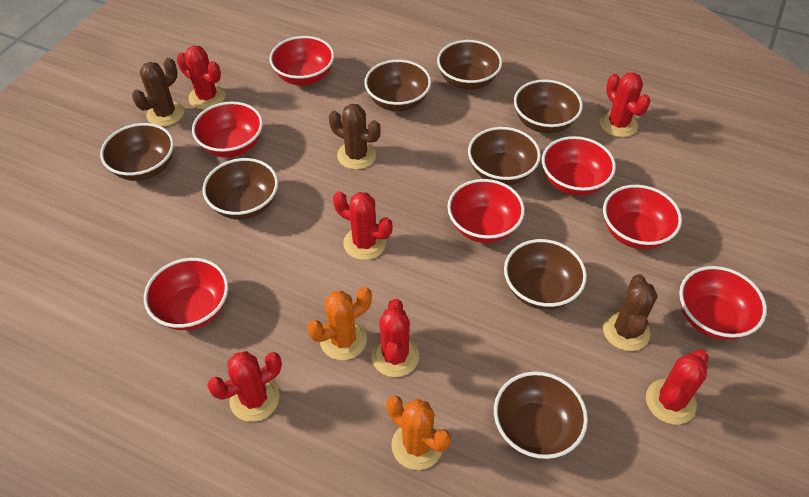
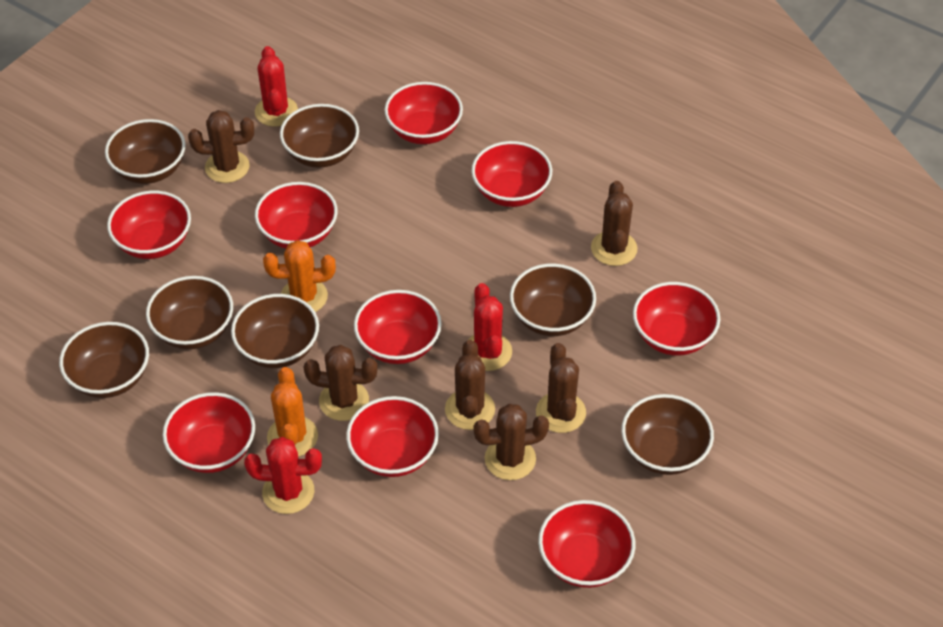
brown bowl: [100,123,174,181] [203,158,278,220] [364,60,431,111] [437,40,502,90] [468,127,541,185] [494,371,588,459] [504,239,587,310] [514,79,583,133] = 8 -> [59,322,149,398] [105,119,186,184] [146,276,233,349] [231,294,319,368] [280,104,359,168] [510,264,596,336] [621,394,714,475] = 7
brown cactus: [132,58,184,126] [329,104,381,170] [603,274,658,351] = 3 -> [188,110,254,183] [304,345,378,421] [445,340,495,430] [473,404,549,480] [536,343,586,433] [591,181,637,266] = 6
red bowl: [144,258,228,330] [192,102,263,157] [269,36,334,85] [447,179,525,243] [542,136,616,196] [603,185,682,249] [679,266,767,340] = 7 -> [107,191,191,259] [163,392,255,473] [255,182,338,249] [346,396,439,477] [354,290,442,364] [384,82,463,144] [471,141,552,207] [538,500,635,588] [633,282,720,356] = 9
red cactus: [177,45,225,109] [207,351,282,422] [333,191,392,260] [371,299,419,377] [600,72,651,137] [646,349,709,424] = 6 -> [244,437,322,514] [255,46,298,127] [467,283,512,371] = 3

